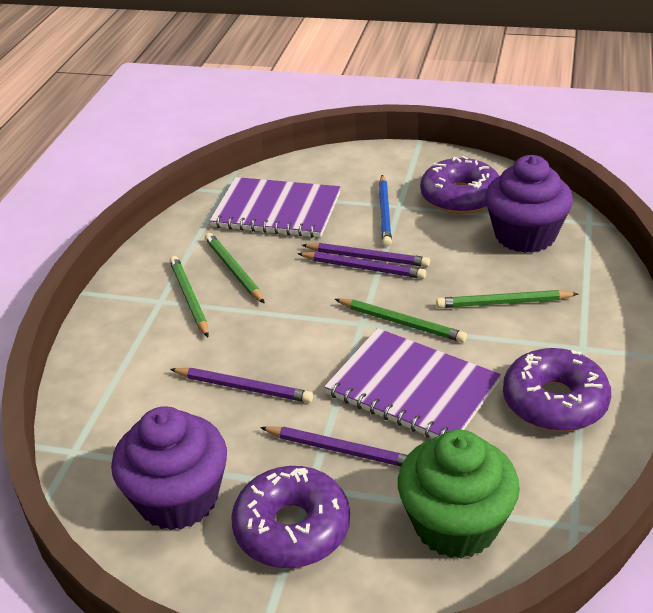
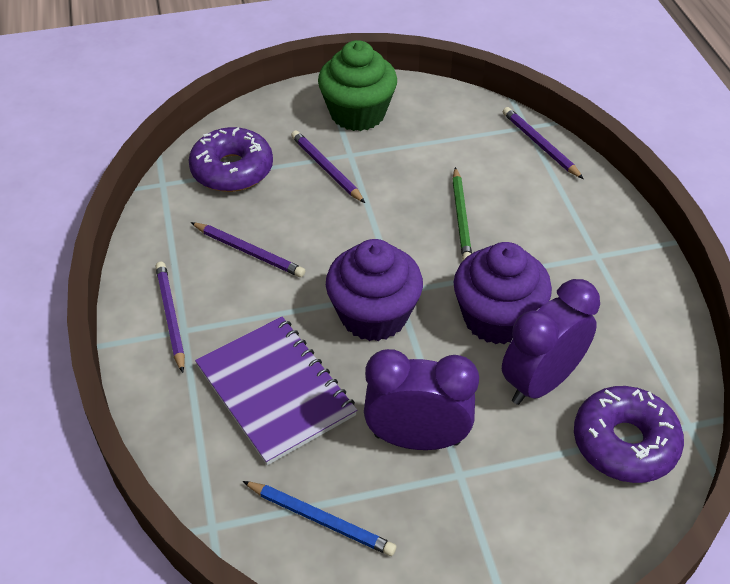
green pencil: [169,256,209,337] [205,233,265,304] [335,299,467,343] [436,290,578,308] = 4 -> [452,167,472,260] = 1
purple clock: none = 0 -> [364,349,479,450] [502,279,600,405] = 2
purple donut: [231,466,350,568] [420,156,499,214] [503,348,611,432] = 3 -> [189,127,273,192] [574,386,684,483] = 2
purple notebook: [210,177,341,238] [324,328,501,438] = 2 -> [195,317,357,465] = 1

